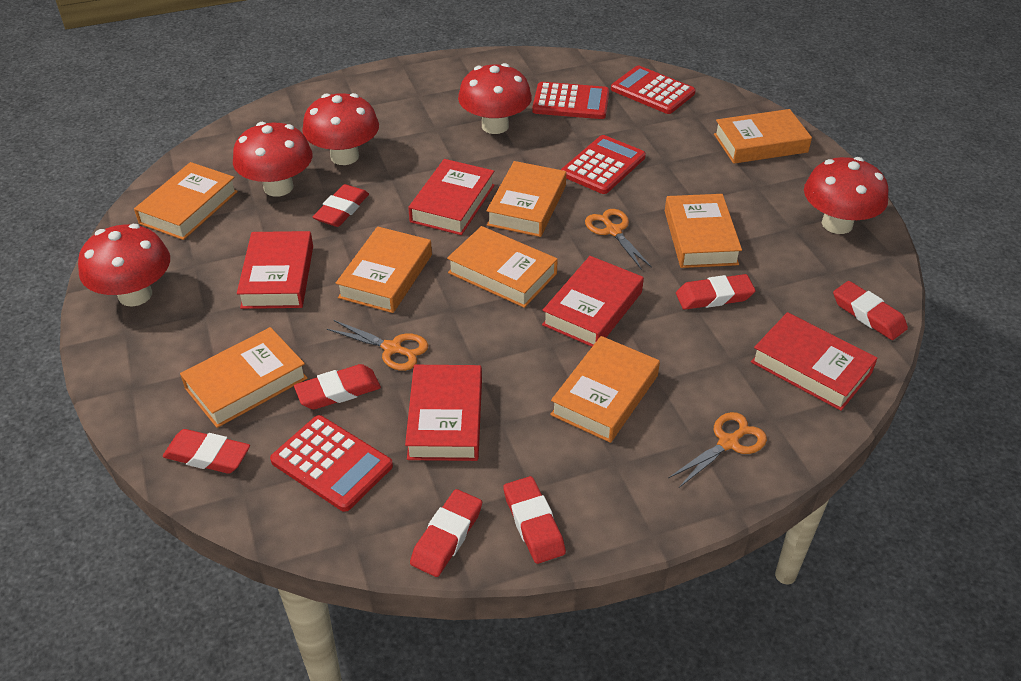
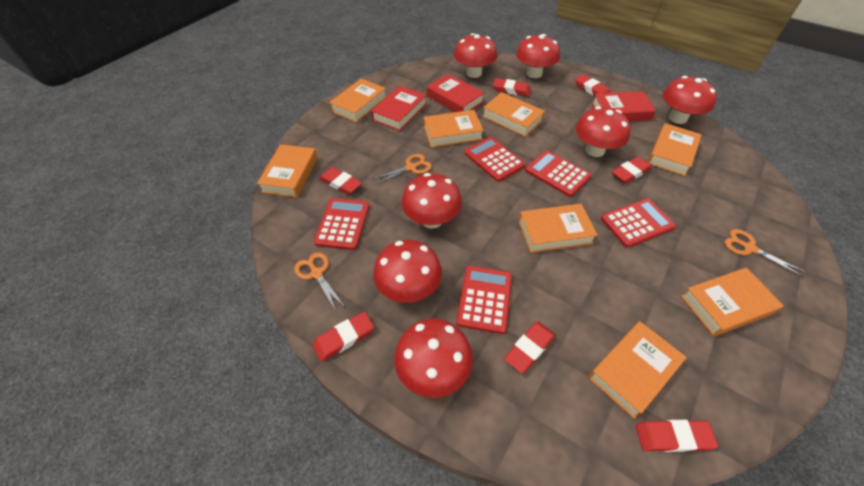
red book: [237,231,313,309] [405,365,482,461] [408,159,495,235] [542,256,644,347] [751,312,877,411] = 5 -> [371,86,426,131] [427,74,484,112] [592,91,656,122] = 3
red calculator: [270,415,393,512] [532,82,609,119] [561,135,646,194] [611,66,696,114] = 4 -> [314,198,370,250] [456,266,512,334] [464,137,525,182] [525,150,591,197] [601,199,676,248] = 5
red mushroom: [78,224,170,307] [233,122,313,197] [302,93,379,165] [458,63,532,134] [804,157,888,234] = 5 -> [373,240,442,303] [394,319,473,398] [402,173,462,229] [454,33,497,78] [516,34,560,78] [576,106,631,157] [663,76,717,124] = 7

